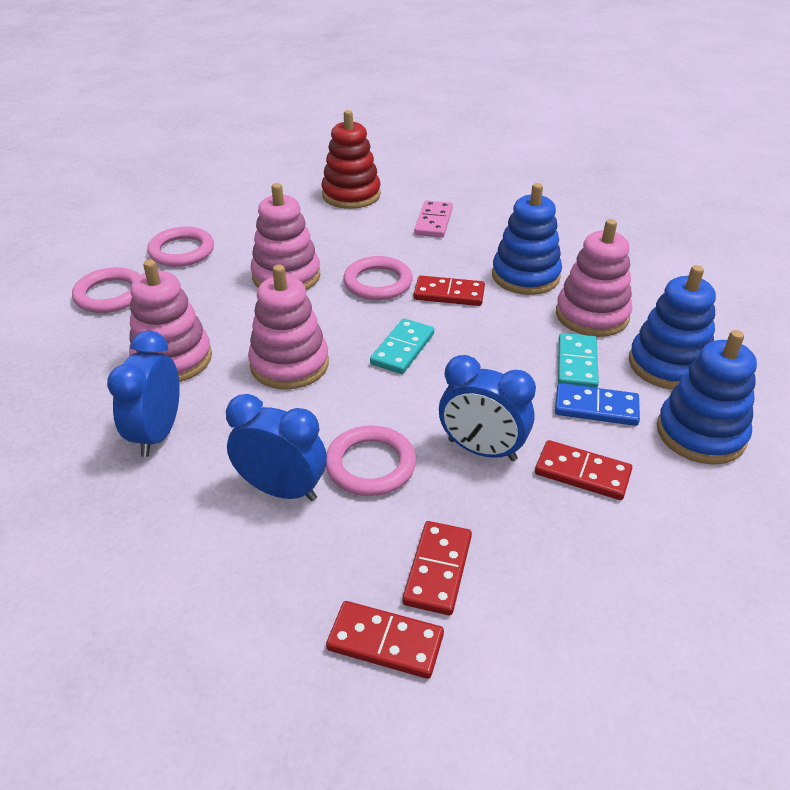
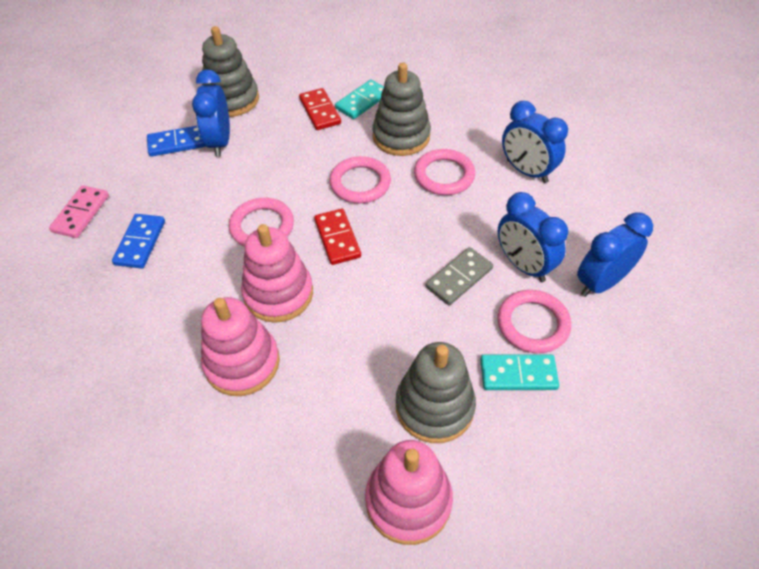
blue clock: [107,331,180,457] [226,394,327,501] [439,355,536,461] = 3 -> [192,69,230,157] [498,192,568,282] [502,101,568,183] [577,212,653,297] = 4
blue domino: [555,383,640,426] = 1 -> [112,214,165,268] [147,126,206,157] = 2
blue stacking toy: [492,183,562,295] [629,265,716,390] [657,330,757,465] = 3 -> none = 0
grey domino: none = 0 -> [426,247,493,305] = 1
grey stacking toy: none = 0 -> [202,26,259,117] [373,63,431,156] [396,342,476,443] = 3
pink stacking toy: [129,260,212,382] [248,265,329,390] [251,183,321,290] [556,219,632,337] = 4 -> [201,297,280,396] [241,224,313,323] [365,440,453,545] = 3
red domino: [326,601,444,679] [403,521,472,615] [414,275,485,306] [535,440,632,500] = 4 -> [299,88,341,130] [314,209,361,265] = 2
red stacking toy: [322,110,381,209] = 1 -> none = 0

